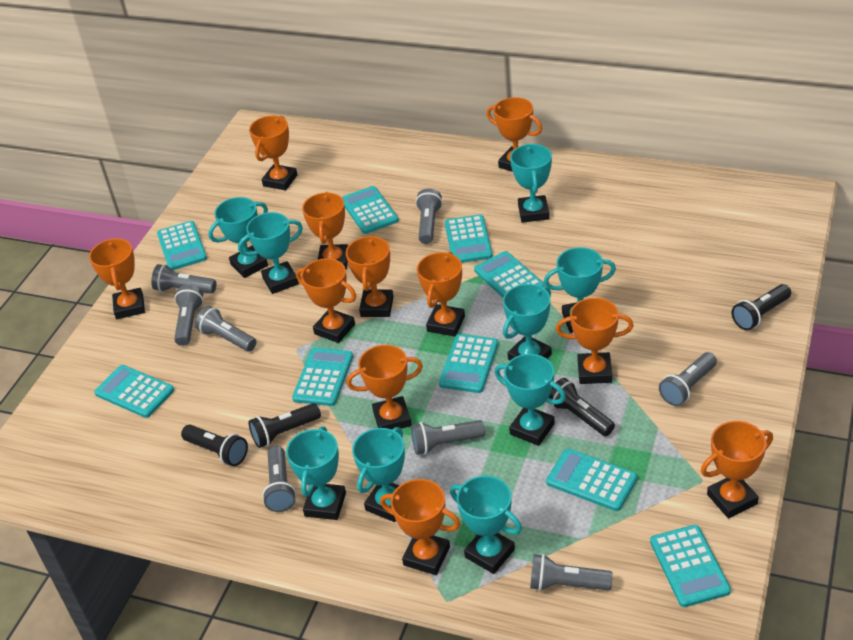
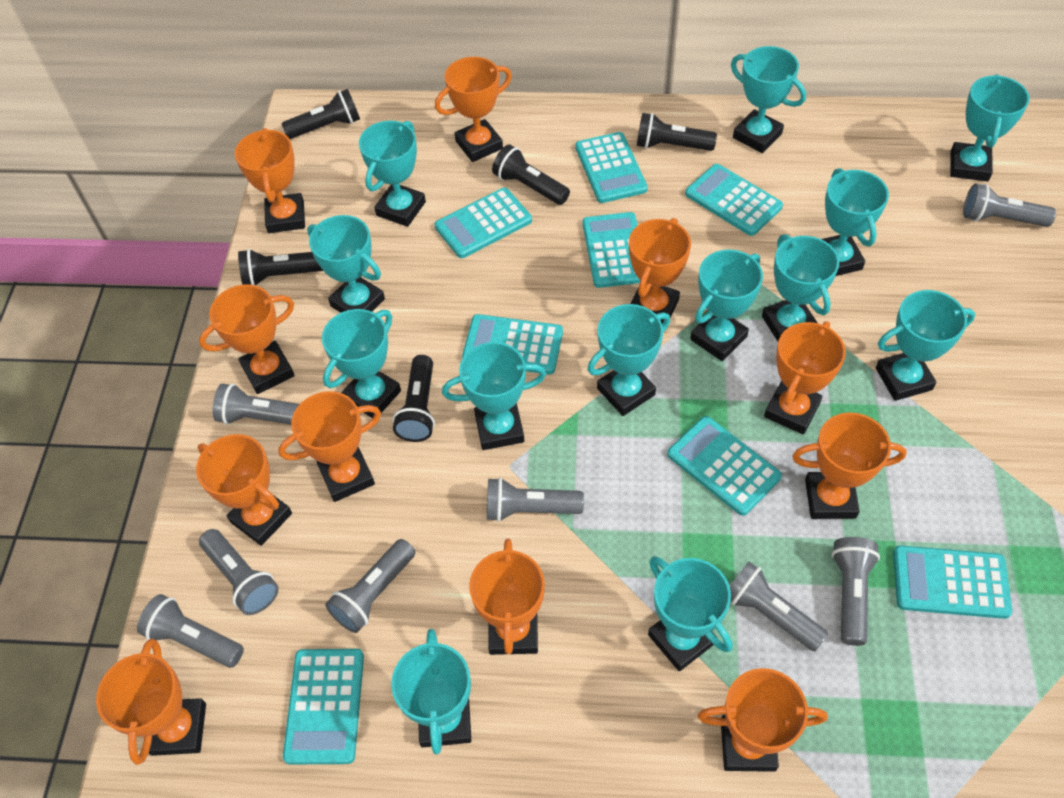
black flashlight: [181,425,248,466] [248,403,321,448] [549,378,615,436] [732,284,791,330] = 4 -> [238,249,323,285] [281,89,360,139] [393,355,435,442] [492,144,570,205] [637,113,717,151] = 5
turquoise calculator: [94,365,174,418] [157,221,207,270] [292,348,353,406] [342,186,399,234] [439,334,498,393] [445,214,493,263] [474,251,545,297] [546,449,638,511] [650,525,731,607] = 9 -> [283,649,364,764] [434,188,532,258] [462,314,563,375] [575,132,648,203] [583,212,640,288] [667,416,782,516] [685,164,783,236] [893,546,1012,619] = 8
turquoise trophy: [208,197,268,278] [238,212,303,294] [286,426,346,520] [352,427,405,522] [450,476,522,574] [495,354,566,446] [503,284,552,361] [510,144,552,223] [544,247,616,333] = 9 -> [307,215,385,313] [322,309,401,418] [359,121,426,227] [391,629,471,755] [442,342,546,450] [587,304,670,416] [648,556,732,671] [690,250,763,361] [731,46,806,153] [762,234,839,341] [821,168,889,276] [876,290,975,401] [950,74,1030,181] = 13

